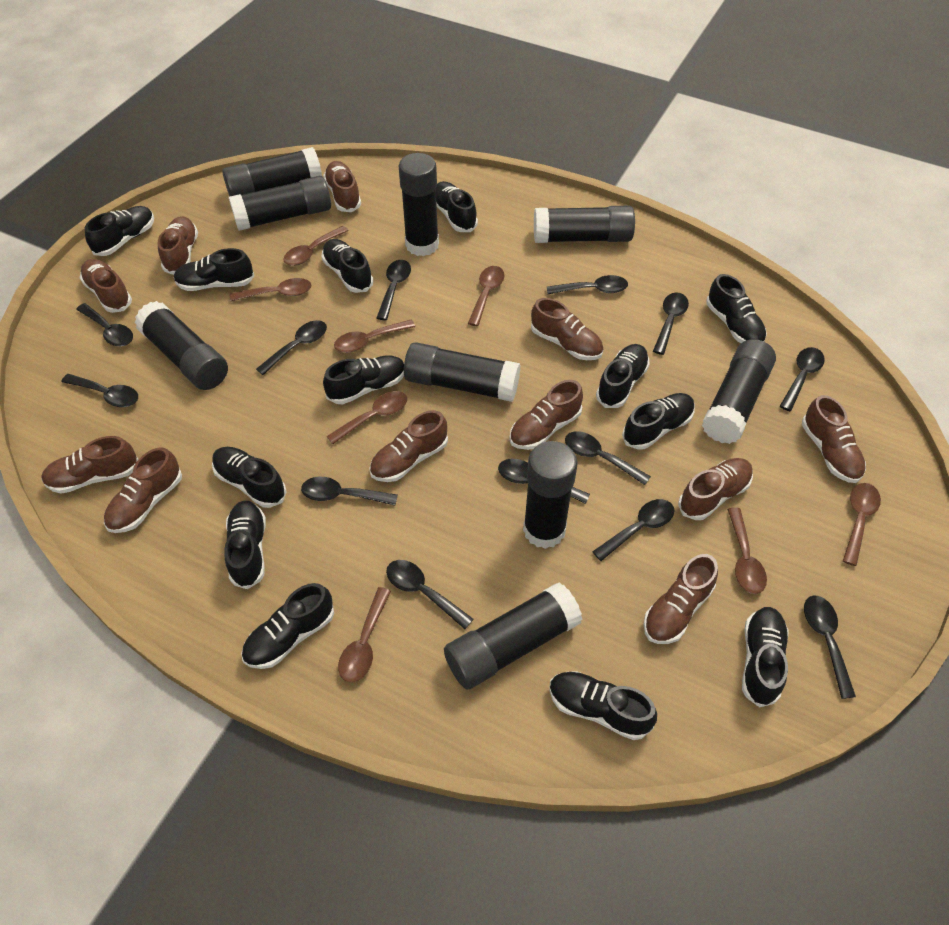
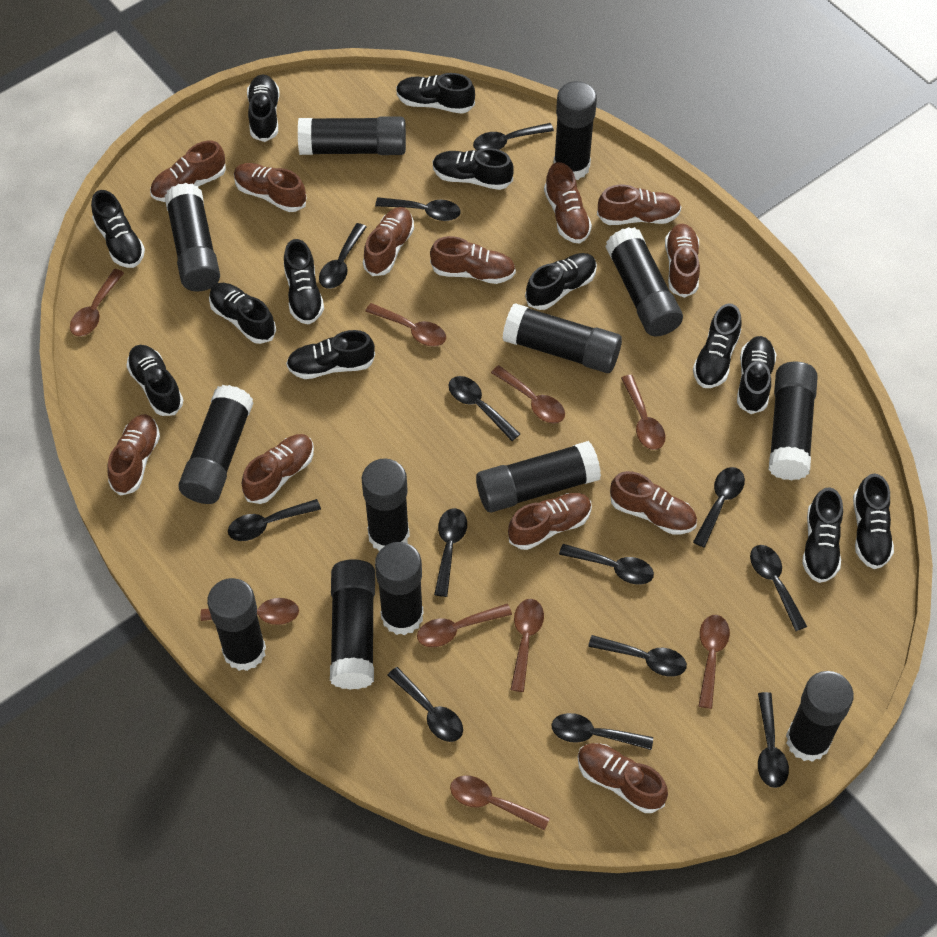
black glue stick: [134,301,228,390] [222,147,322,196] [229,176,331,231] [399,153,439,256] [404,342,521,402] [444,582,583,690] [523,441,578,549] [534,206,635,243] [702,339,776,444] = 9 -> [165,183,220,291] [178,385,253,504] [207,578,266,671] [298,116,406,155] [330,559,375,690] [362,458,410,551] [375,542,424,635] [476,441,601,512] [502,303,622,373] [553,81,597,180] [605,227,683,336] [769,362,818,481] [786,671,854,762] = 13
brown shoe: [41,436,139,494] [80,259,132,313] [104,447,182,533] [158,216,198,275] [323,161,361,212] [369,410,448,482] [509,380,583,450] [531,298,603,360] [644,554,718,644] [678,458,753,520] [802,395,866,483] = 11 -> [107,414,160,496] [150,141,226,202] [234,163,306,212] [241,434,314,504] [363,207,414,276] [430,236,516,284] [508,493,592,550] [544,162,592,244] [578,743,668,813] [597,185,681,225] [610,471,697,534] [665,224,700,298] = 12
brown spoon: [230,278,311,302] [283,226,349,266] [327,391,407,444] [334,320,415,353] [338,587,391,683] [468,266,504,326] [727,508,767,594] [843,483,881,566] = 8 -> [70,269,124,337] [200,598,299,625] [365,303,446,347] [417,604,512,647] [450,775,550,831] [491,365,565,423] [510,599,544,692] [621,375,665,450] [699,615,730,709] = 9

